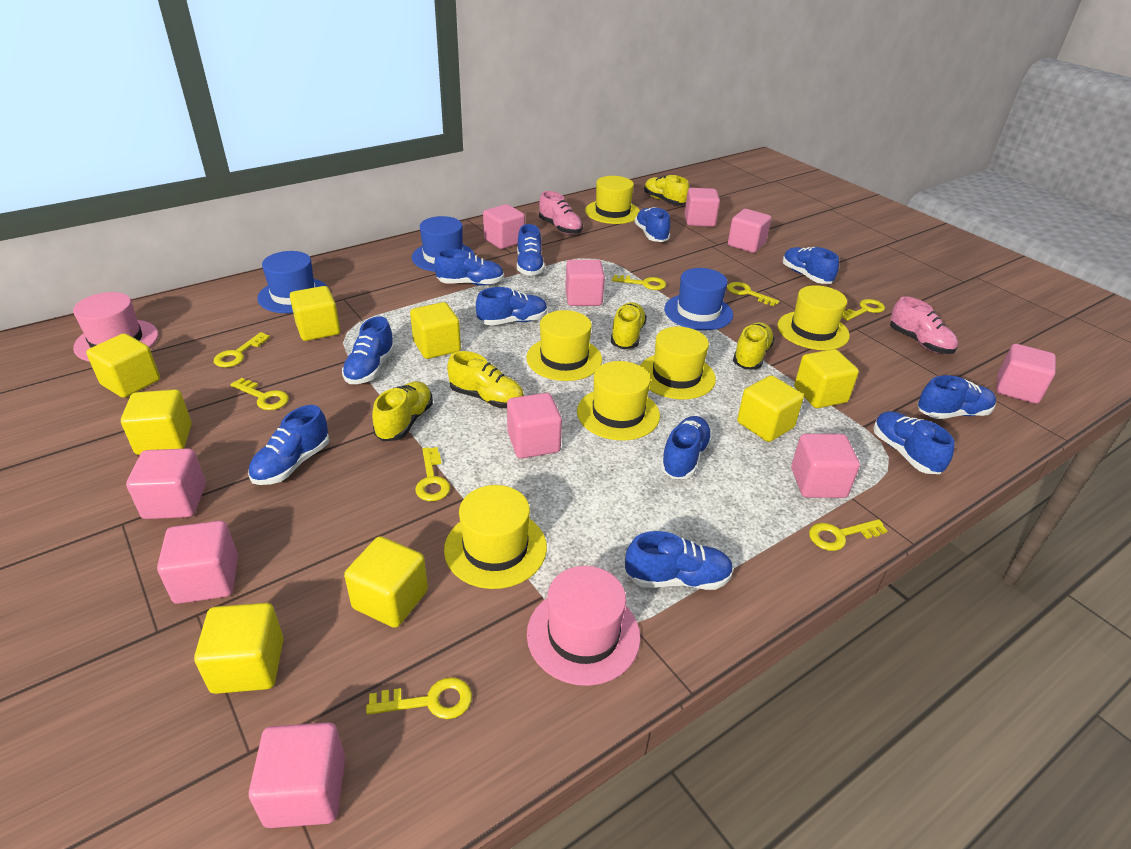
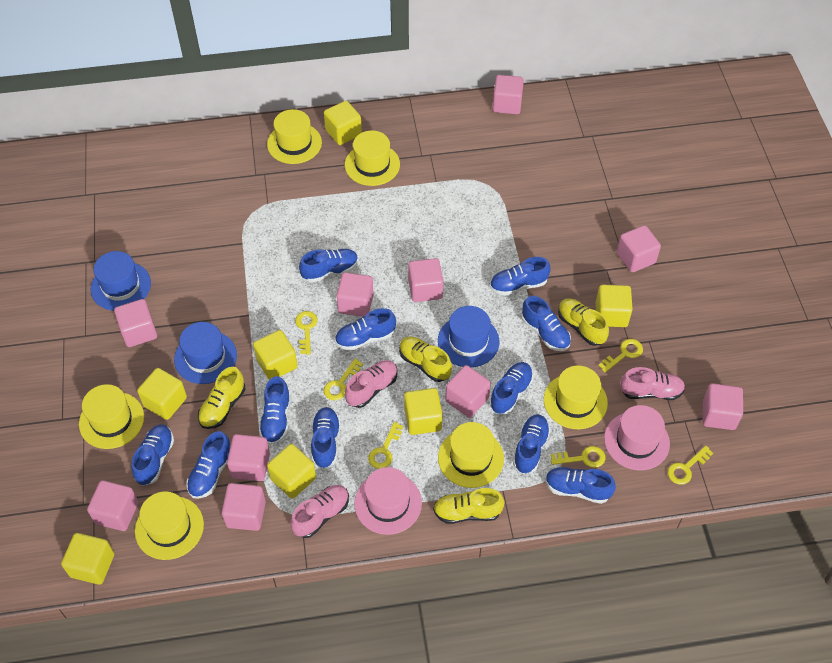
pink shoe: [539,191,583,235] [890,296,958,354] = 2 -> [290,485,349,538] [345,360,397,408] [620,367,685,400] = 3
yellow cube: [86,333,160,398] [121,389,192,455] [194,603,284,694] [290,286,340,341] [344,536,428,628] [410,302,461,359] [737,375,804,442] [794,349,859,408] = 8 -> [61,533,114,585] [137,368,187,420] [253,330,298,380] [267,444,316,499] [324,101,362,145] [404,388,443,435] [596,285,633,327] = 7
yellow key: [214,332,270,367] [230,378,289,410] [366,677,472,719] [415,447,450,501] [612,275,666,290] [727,282,779,306] [809,519,888,551] [842,299,885,321] = 8 -> [295,311,318,355] [323,359,363,400] [368,422,403,469] [551,446,606,468] [598,339,643,373] [667,446,713,485] = 6
yellow shoe: [372,381,433,441] [447,351,524,408] [611,302,647,349] [644,175,689,205] [733,322,775,369] = 5 -> [198,367,245,429] [399,337,452,382] [433,488,505,524] [558,299,609,346] = 4

